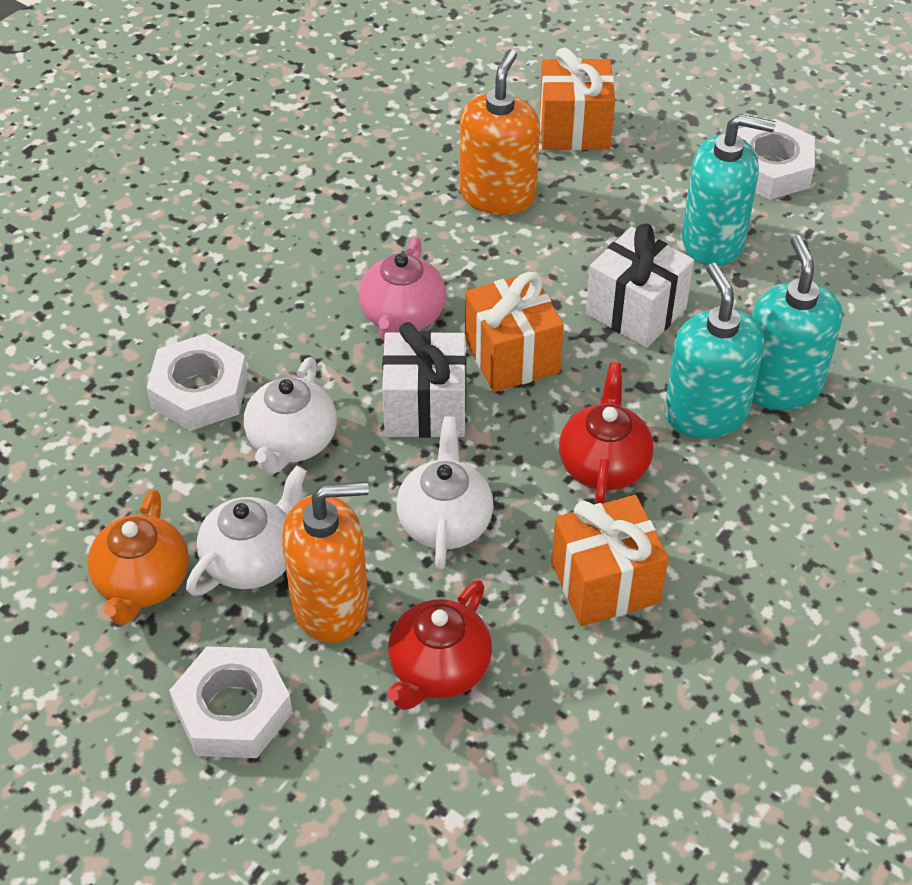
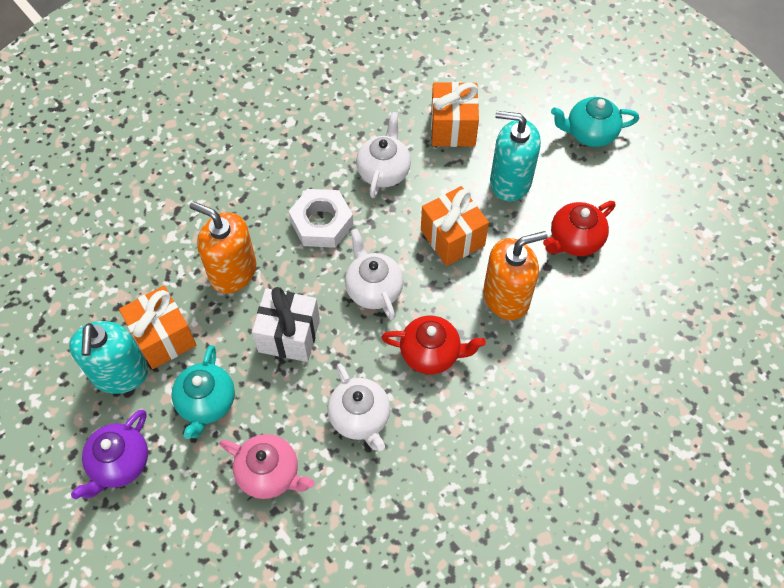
orange teapot: [87,489,189,625] = 1 -> none = 0
purple teapot: none = 0 -> [71,410,148,499] = 1
turquoise soap dispenser: [664,263,765,438] [682,114,776,266] [752,235,842,410] = 3 -> [69,321,148,394] [490,111,541,202] = 2
turquoise teapot: none = 0 -> [172,345,235,439] [551,97,639,147] = 2
white gift: [382,322,466,438] [586,224,694,348] = 2 -> [252,287,320,362] = 1
white nut: [146,333,248,431] [169,646,293,758] [737,119,815,200] = 3 -> [289,189,353,248] = 1

